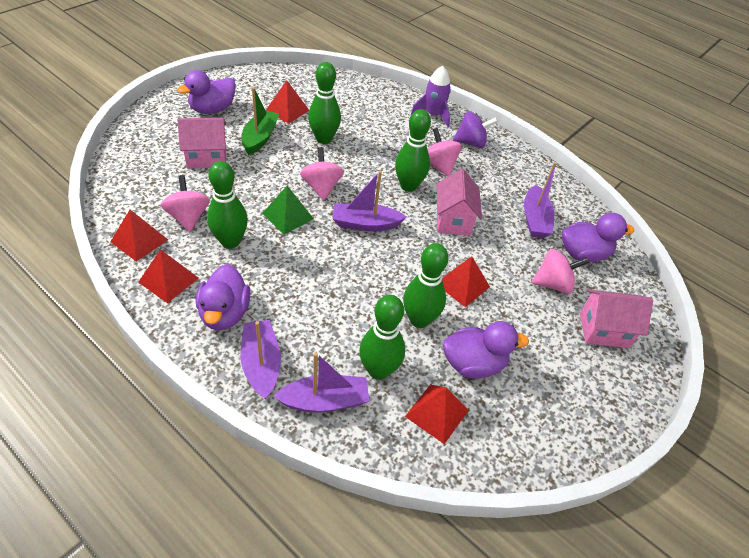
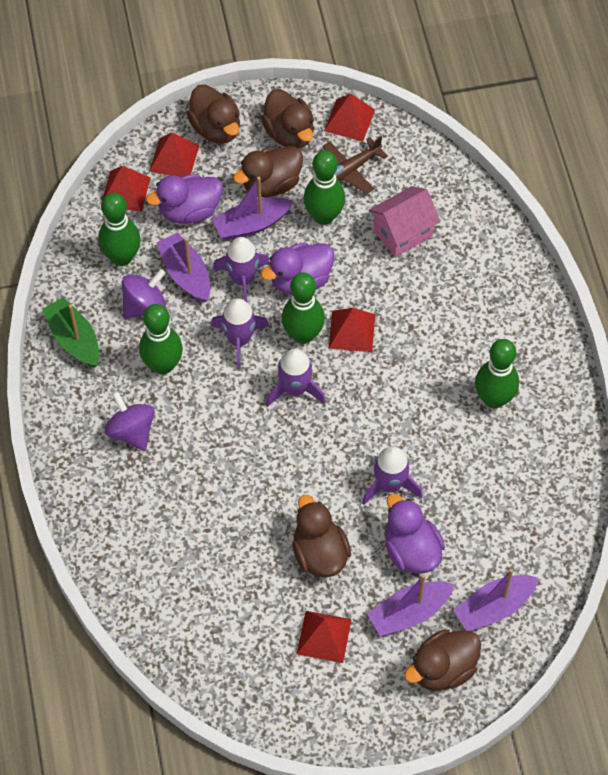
brown duck: none = 0 -> [187,84,240,144] [233,146,303,198] [261,89,314,148] [292,495,351,578] [404,629,481,691] = 5
brown plane: none = 0 -> [323,136,388,194] = 1
green pyramid: [262,186,314,235] = 1 -> none = 0
pink house: [178,118,226,168] [437,169,482,236] [580,290,653,348] = 3 -> [369,186,440,257] = 1
pink spinning top: [161,175,210,232] [300,147,344,200] [428,128,462,177] [532,249,589,294] = 4 -> none = 0
purple duck: [177,70,236,114] [196,264,251,330] [443,321,529,379] [562,213,634,262] = 4 -> [146,174,223,224] [261,242,334,295] [385,493,445,573] = 3
purple rocket: [411,66,451,127] = 1 -> [211,298,269,369] [213,237,270,302] [266,349,326,407] [362,446,423,505] = 4
purple spinning top: [453,111,498,148] = 1 -> [105,391,155,451] [122,269,166,319] = 2

